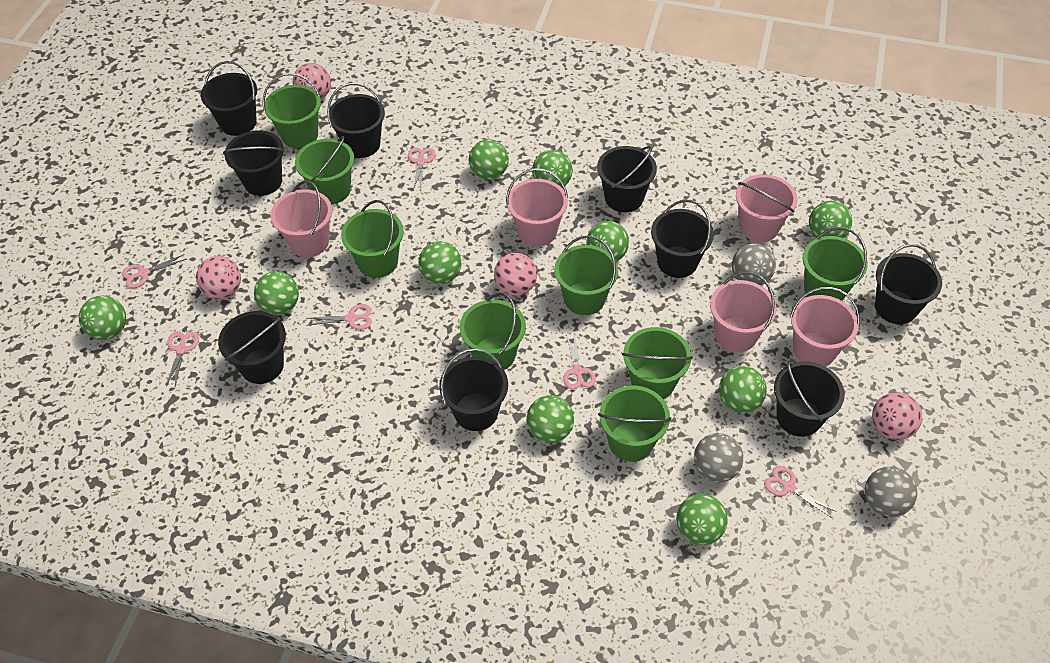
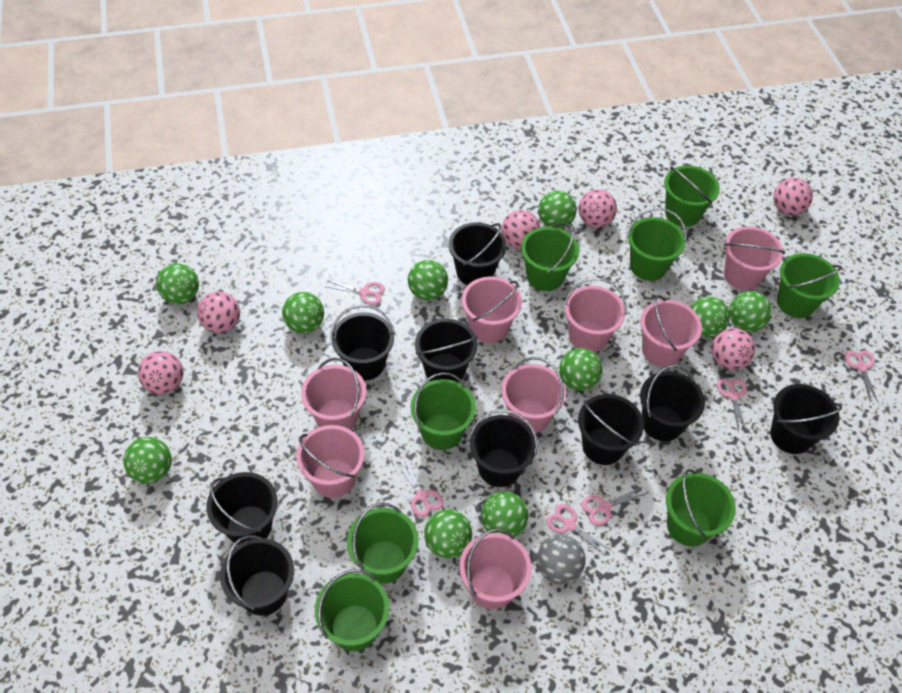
grey ball: [694,433,743,482] [732,243,776,286] [865,467,917,517] = 3 -> [537,535,586,584] = 1
pink ball: [196,256,241,299] [293,63,331,99] [494,253,537,296] [872,392,922,440] = 4 -> [138,351,183,395] [197,291,240,333] [502,210,540,249] [579,189,617,228] [711,328,755,370] [773,178,813,215] = 6
pink bucket: [271,180,332,257] [506,168,568,246] [710,272,776,352] [736,174,797,242] [790,287,860,366] = 5 -> [296,425,365,498] [301,358,366,430] [459,528,532,610] [462,277,522,343] [502,357,566,433] [564,278,627,352] [640,295,702,367] [724,226,785,290] = 8

